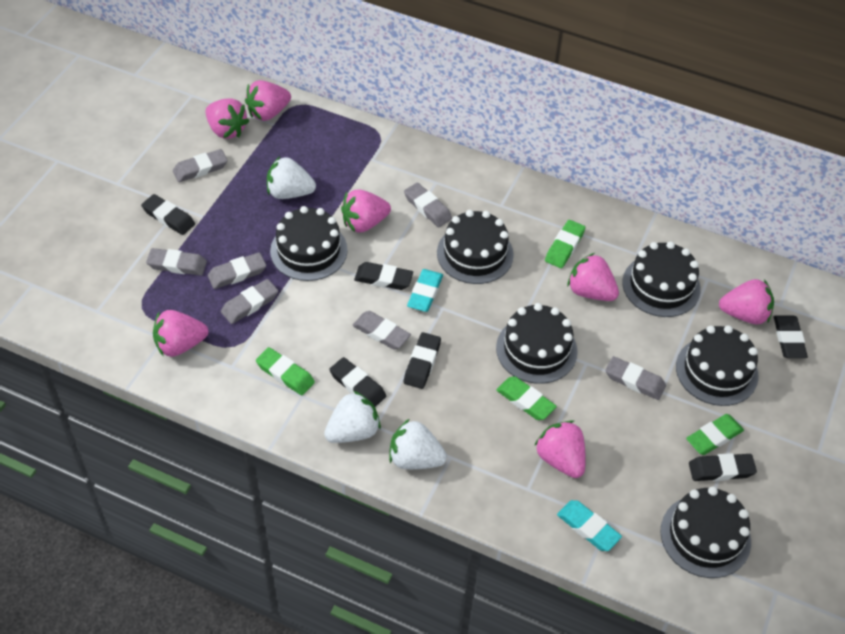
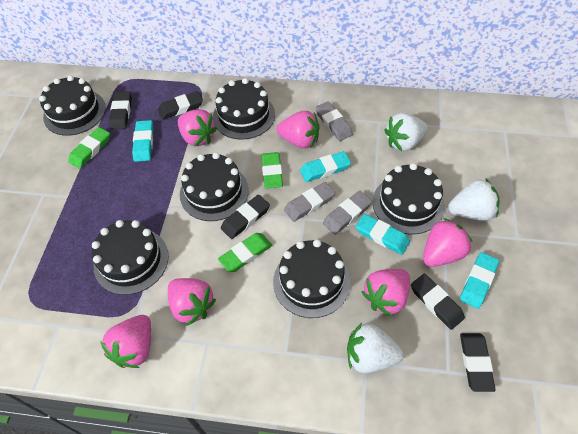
black eraser: [141,194,195,235] [329,357,386,407] [354,262,413,290] [404,332,441,389] [689,453,757,481] [774,315,808,358] = 6 -> [109,91,132,130] [158,91,203,120] [221,195,270,239] [411,274,465,330] [460,333,496,392] = 5
green eraser: [256,347,315,395] [496,376,557,420] [545,220,585,268] [686,414,744,455] = 4 -> [68,127,110,169] [218,233,272,272] [262,152,283,188] = 3
grey eraser: [146,248,207,276] [173,149,228,182] [208,252,266,289] [221,279,278,324] [353,311,411,349] [404,182,452,227] [605,356,666,400] = 7 -> [284,182,335,222] [315,101,353,141] [323,191,372,235] = 3
pink strawberry: [153,310,208,357] [205,98,249,139] [245,80,291,121] [341,189,391,232] [534,420,586,478] [567,253,619,301] [719,279,774,324] = 7 -> [100,315,151,368] [168,278,216,326] [178,109,217,147] [277,111,319,149] [362,269,410,317] [423,218,472,267] = 6
turquoise eraser: [407,269,443,312] [557,500,622,551] = 2 -> [132,120,154,162] [300,151,351,182] [355,214,410,255] [460,252,499,309] = 4

